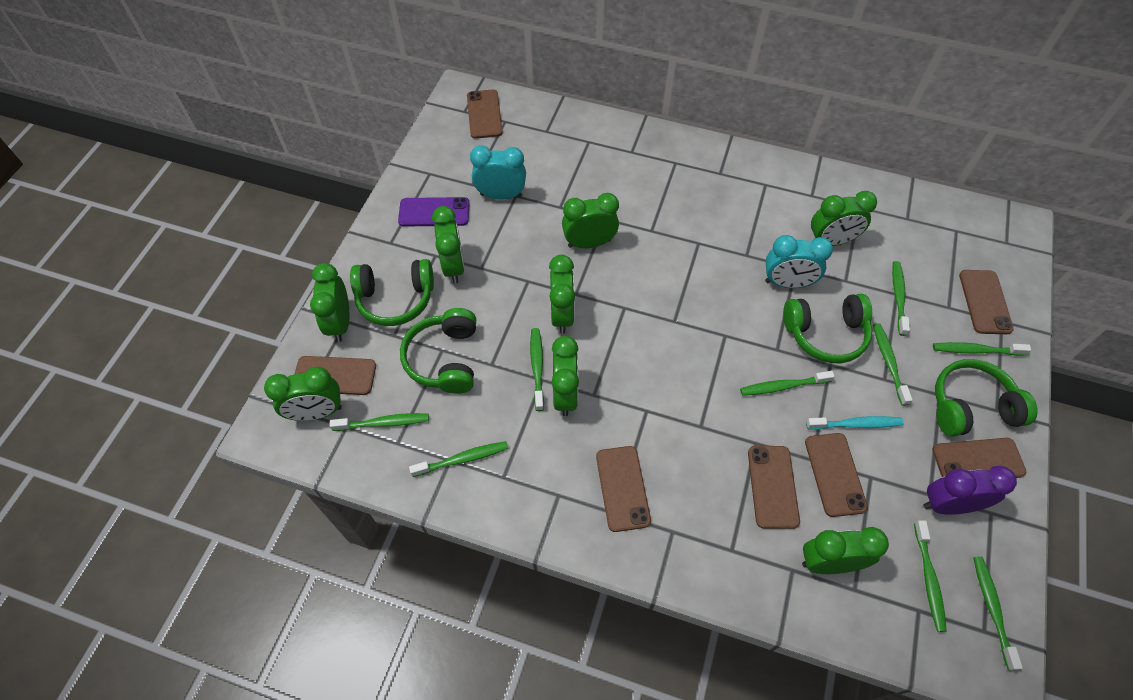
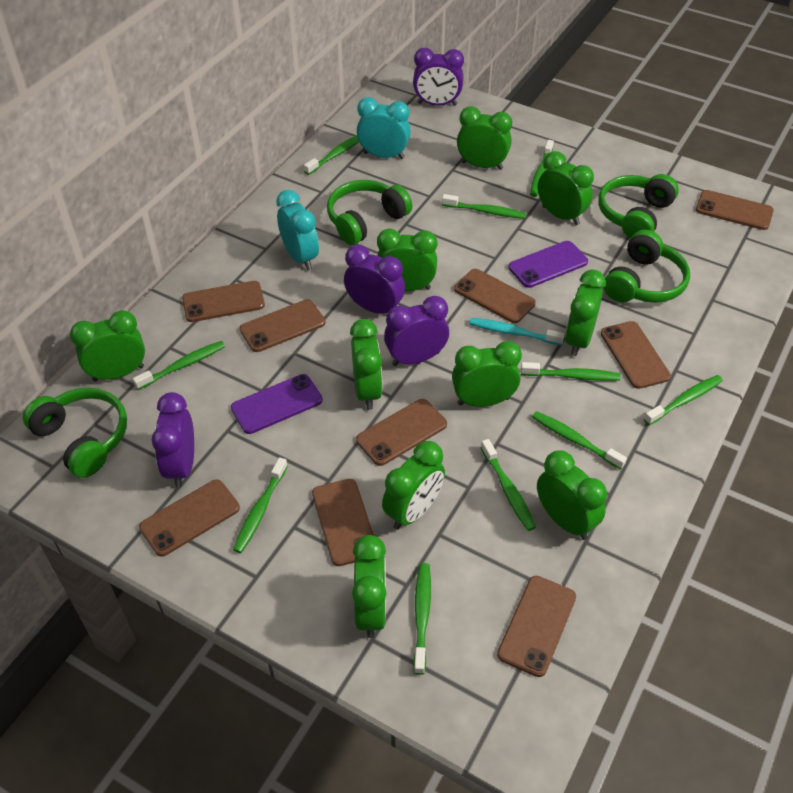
brown phone: [295,356,376,395] [467,89,503,139] [596,446,651,532] [748,446,800,529] [805,433,868,517] [932,438,1026,478] [959,270,1014,334] = 7 -> [139,479,240,557] [182,281,265,322] [240,299,325,352] [312,479,374,566] [356,399,447,466] [454,269,536,323] [497,576,576,677] [601,321,671,389] [696,190,774,230] = 9
green clock: [264,367,342,421] [310,263,349,342] [432,206,465,283] [549,255,575,334] [552,336,579,416] [562,193,619,248] [802,527,889,574] [811,191,877,246] = 8 -> [70,310,145,382] [350,319,383,410] [352,535,386,638] [377,229,437,291] [382,441,445,530] [452,341,522,407] [457,106,512,170] [537,450,607,540] [538,151,594,225] [565,269,606,356] = 10
green toothbrush: [329,413,429,431] [409,441,508,477] [530,328,544,411] [740,371,835,396] [873,323,913,406] [892,261,910,336] [914,520,947,632] [933,342,1031,356] [973,556,1023,671] = 9 -> [133,341,225,390] [233,457,288,553] [304,135,359,175] [413,563,431,675] [442,194,526,219] [481,439,536,531] [521,362,620,381] [530,140,554,197] [532,411,627,470] [644,375,723,425] = 10
purple clock: [924,466,1017,515] = 1 -> [152,392,194,488] [344,245,405,314] [384,296,449,366] [413,48,464,106] = 4
purple phone: [398,197,470,227] = 1 -> [231,374,323,434] [508,241,588,288] = 2

